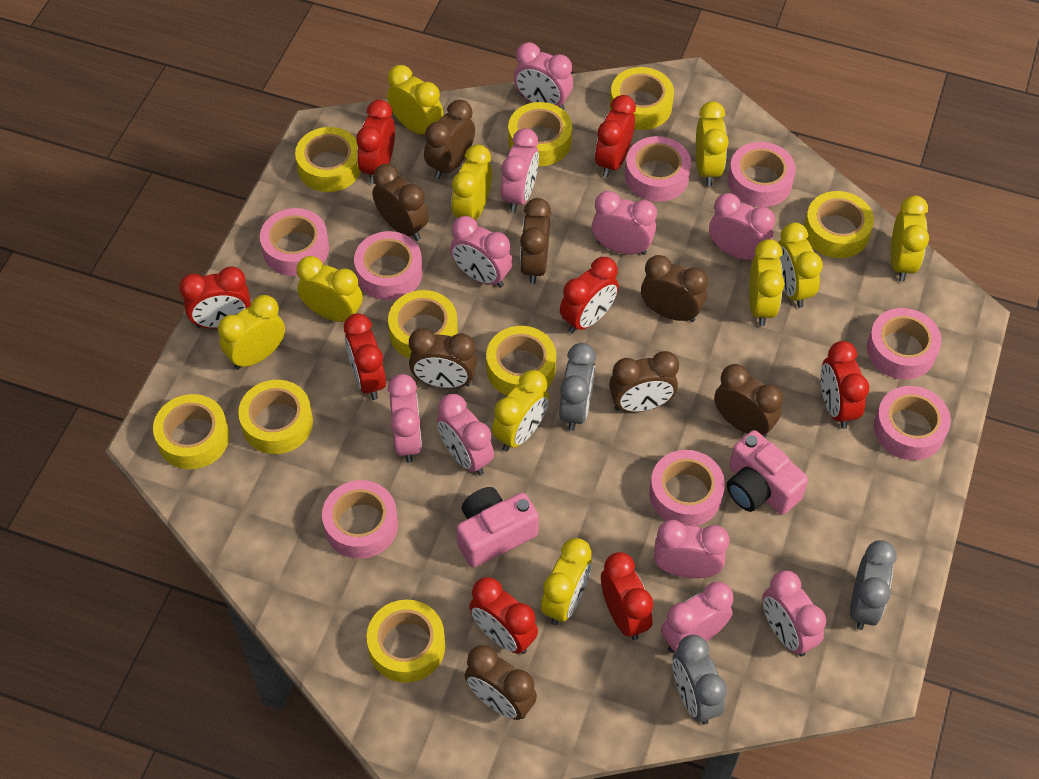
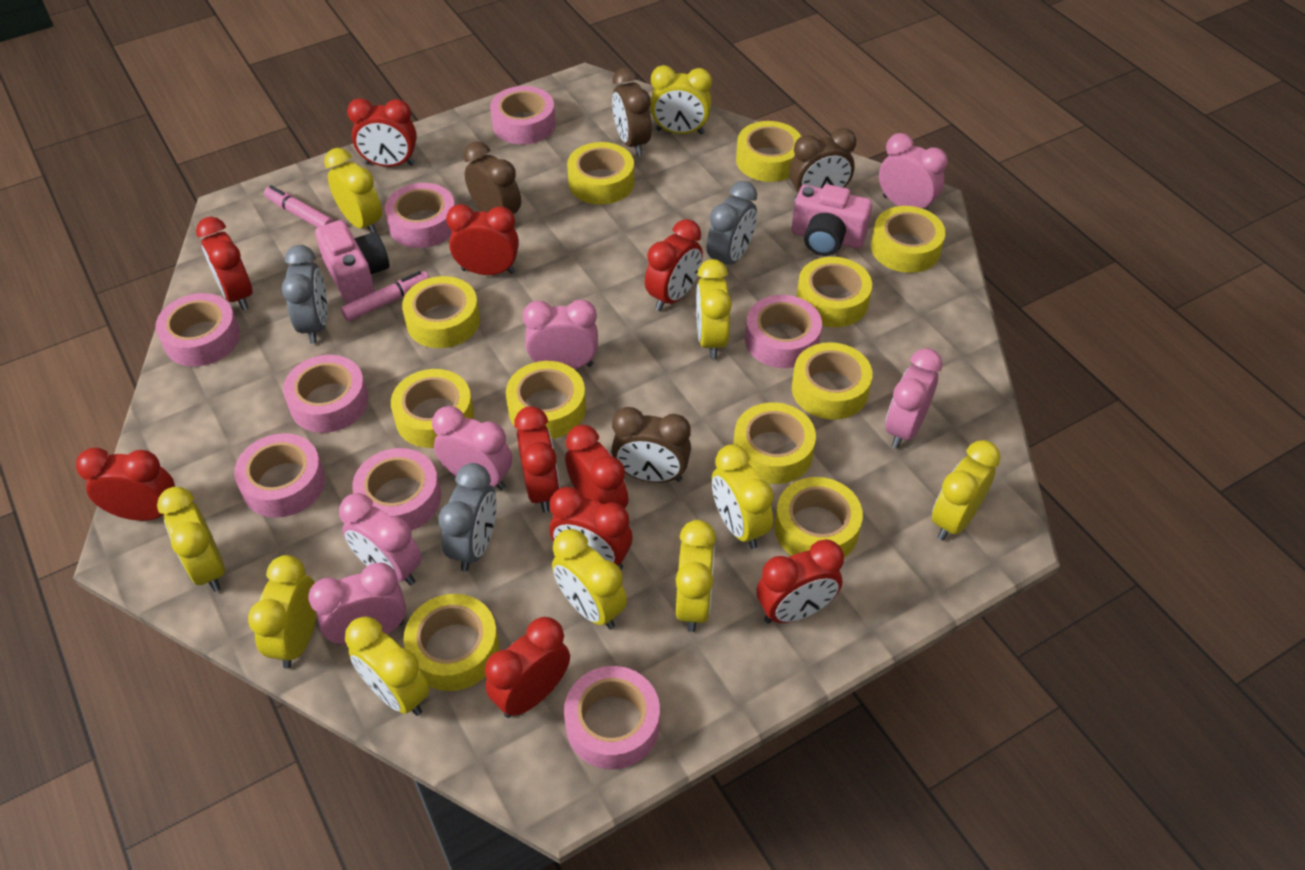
brown clock: [372,164,429,241] [409,329,477,388] [424,100,475,179] [465,645,537,720] [520,198,551,284] [609,351,679,412] [641,255,708,322] [714,364,783,438] = 8 -> [464,141,521,214] [611,407,691,483] [612,67,652,156] [789,128,856,201] = 4
pink clock: [388,374,422,463] [437,394,494,476] [450,216,513,288] [501,128,539,213] [514,42,573,110] [592,191,657,255] [654,520,730,578] [661,582,733,653] [709,193,775,260] [762,570,826,656] = 10 -> [308,562,406,645] [339,493,422,585] [432,406,512,490] [523,300,598,369] [879,133,948,211] [885,348,942,448] = 6
pink marker: none = 0 -> [264,186,334,227] [341,271,430,321] = 2
red clock: [179,267,251,328] [344,313,386,400] [356,100,395,184] [469,577,538,654] [560,257,619,334] [595,95,636,178] [601,552,653,640] [820,341,869,429] = 8 -> [76,448,175,521] [196,217,252,310] [347,98,417,167] [446,204,519,275] [485,617,570,718] [514,406,560,512] [549,487,632,570] [565,425,628,509] [645,219,703,311] [757,539,844,623] = 10
yellow tape: [153,394,229,469] [238,380,313,454] [295,127,361,192] [367,600,445,683] [388,290,458,359] [486,326,556,396] [508,102,572,166] [610,67,674,130] [804,191,874,258] = 9 -> [391,369,474,448] [402,276,480,348] [404,594,499,691] [506,361,586,439] [567,142,634,204] [733,402,816,484] [736,121,802,182] [775,477,863,557] [792,342,873,420] [796,257,872,327] [871,206,946,273] = 11

